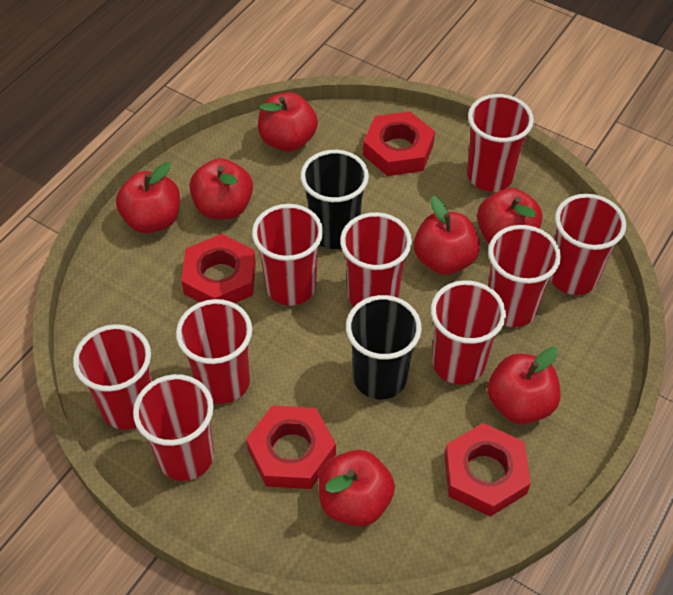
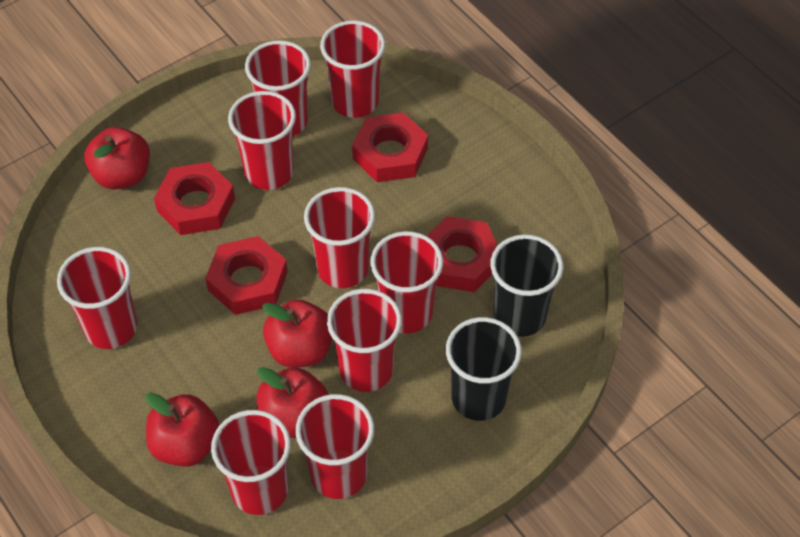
red apple: [116,162,180,233] [190,158,253,219] [258,92,318,152] [319,450,395,526] [414,196,480,275] [477,188,542,244] [487,347,560,424] = 7 -> [85,127,150,190] [146,392,219,467] [257,367,328,438] [262,300,332,368] = 4

